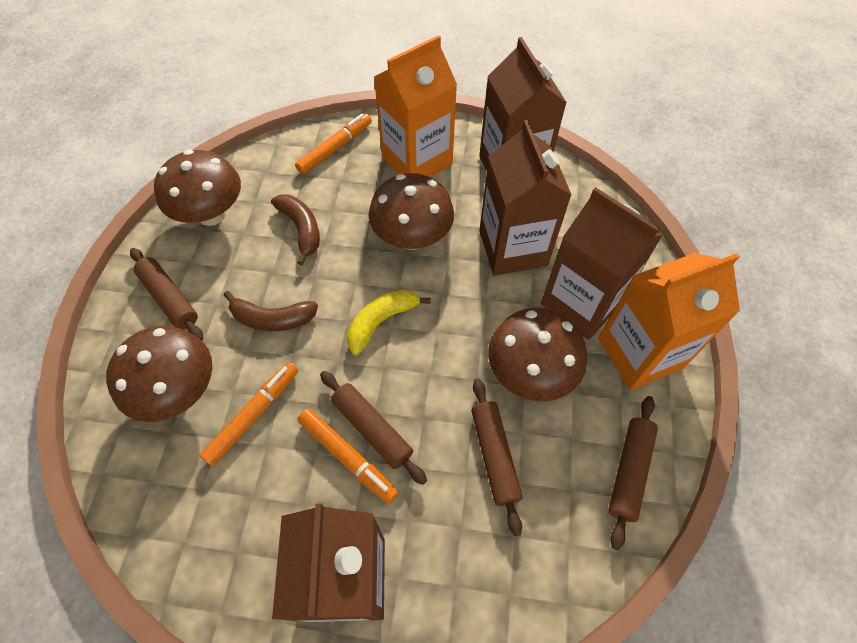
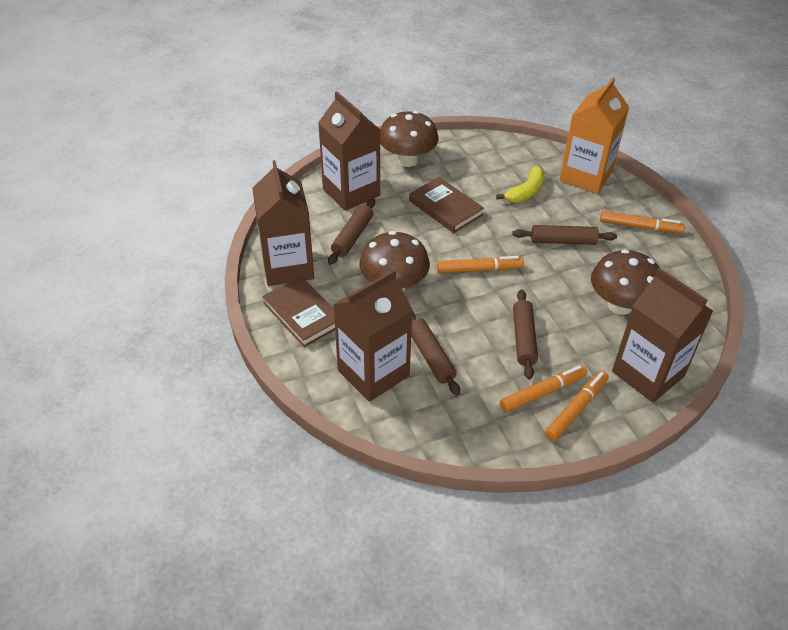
brown banana: [224,291,318,331] [271,195,320,265] = 2 -> none = 0
brown book: none = 0 -> [262,276,335,347] [409,177,484,233] = 2
brown mushroom: [106,326,212,422] [154,150,241,226] [369,173,454,250] [488,308,587,401] = 4 -> [359,231,430,292] [380,111,438,167] [591,249,660,315] = 3
orange carton: [374,35,457,177] [598,253,740,390] = 2 -> [559,77,629,194] = 1
orange marker: [200,362,298,466] [295,113,372,175] [298,408,399,504] = 3 -> [437,256,524,273] [500,365,587,412] [545,371,609,441] [600,211,685,234] = 4

